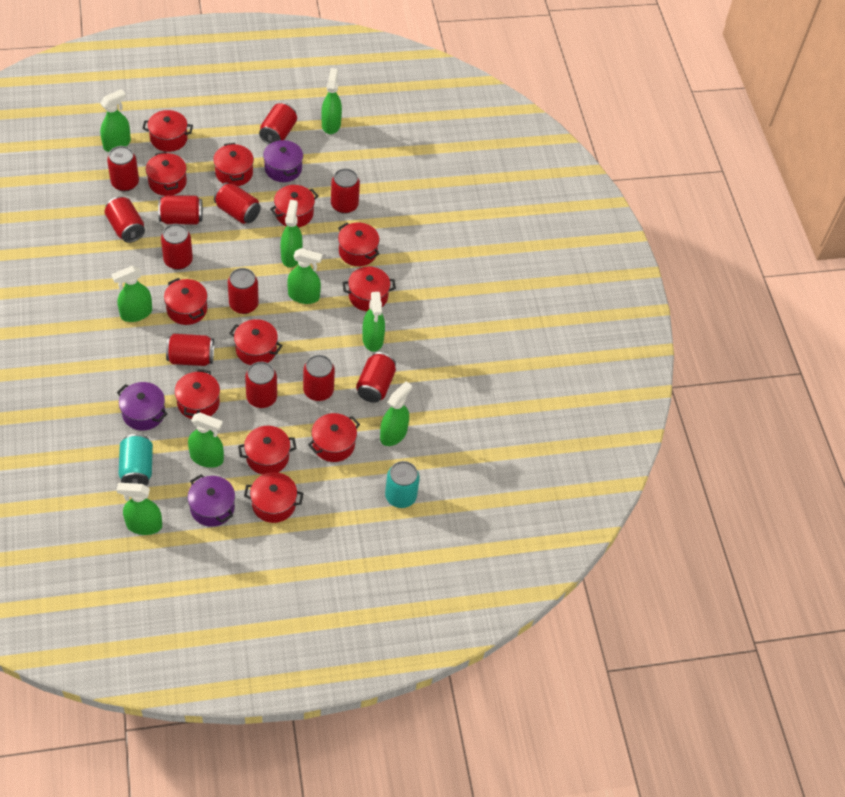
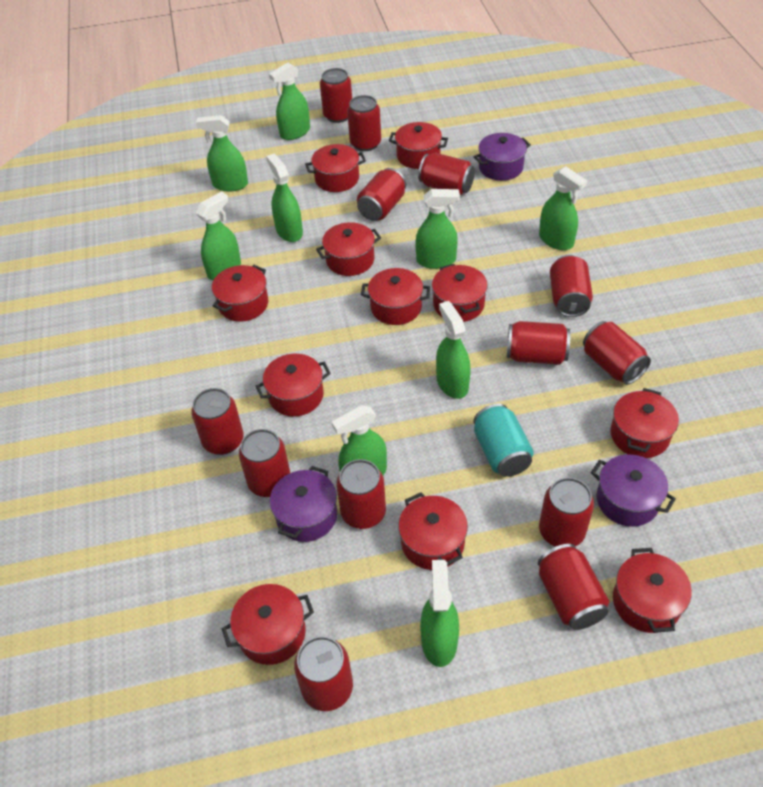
red can: [105,196,145,243] [107,146,139,191] [158,195,203,225] [161,224,193,270] [166,334,214,366] [214,182,261,224] [228,268,259,314] [245,362,277,408] [259,103,297,145] [303,355,335,401] [331,169,360,214] [356,352,396,403] = 12 -> [191,388,244,455] [239,429,290,497] [294,636,353,711] [320,68,352,123] [336,459,386,529] [347,95,381,151] [357,168,406,221] [418,153,475,195] [507,321,570,365] [538,544,609,630] [539,478,594,547] [550,255,593,317] [583,321,651,385] = 13
red pot: [142,110,193,152] [146,152,187,196] [164,278,207,325] [174,369,220,419] [213,143,254,186] [230,319,283,365] [238,426,297,475] [244,472,303,523] [270,185,318,228] [308,413,360,462] [338,223,380,266] [343,267,396,311] = 12 -> [212,265,268,322] [222,584,314,665] [256,354,331,417] [305,144,366,192] [316,222,381,276] [361,268,430,325] [389,122,448,169] [398,493,468,570] [432,264,488,322] [610,388,679,458] [613,548,692,633] = 11
turquoise can: [119,434,153,486] [385,461,420,508] = 2 -> [474,403,534,477] = 1

